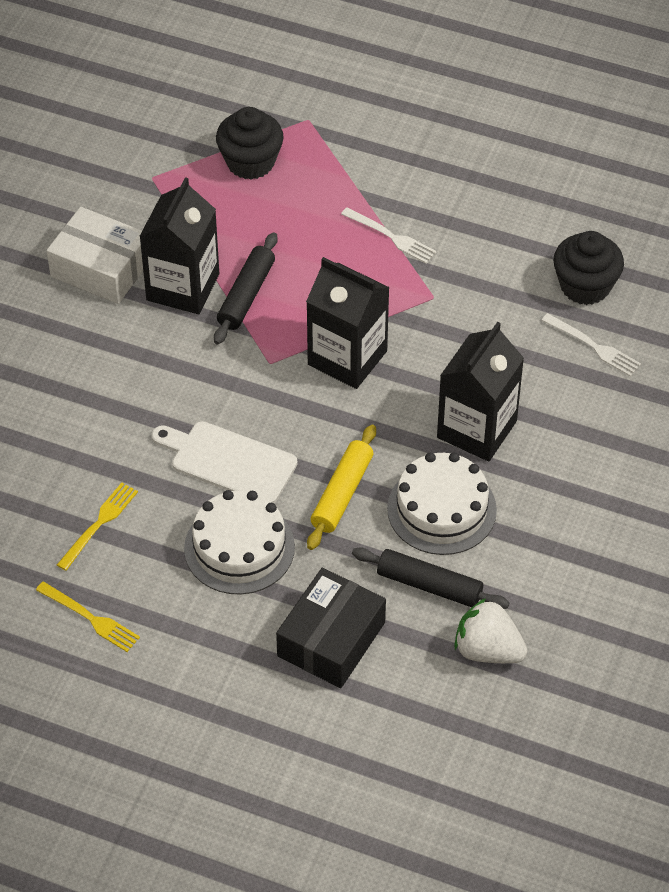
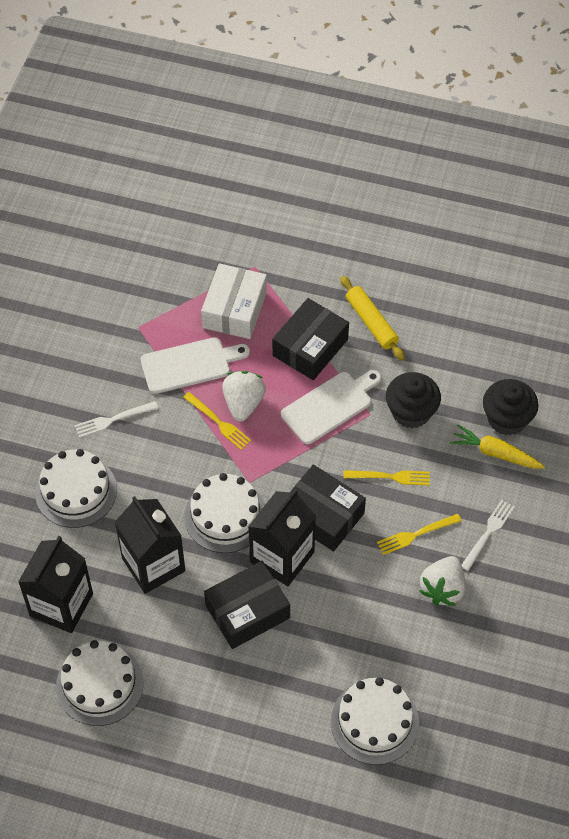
black box: [276,568,386,688] = 1 -> [204,561,290,649] [272,298,349,380] [290,465,366,551] = 3
black rolling pin: [214,232,278,345] [352,547,509,609] = 2 -> none = 0
white cake: [184,490,295,595] [387,452,497,555] = 2 -> [35,449,117,528] [56,640,144,726] [184,473,265,553] [331,677,419,765] = 4
white cutting board: [151,421,297,503] = 1 -> [141,337,250,394] [281,370,381,444] = 2
white strawberry: [454,598,527,663] = 1 -> [222,371,266,422] [419,556,466,606] = 2
yellow carrot: none = 0 -> [450,424,545,468] = 1
yellow fork: [36,581,140,652] [57,483,138,571] = 2 -> [183,392,251,450] [343,470,430,485] [377,514,462,555] = 3

